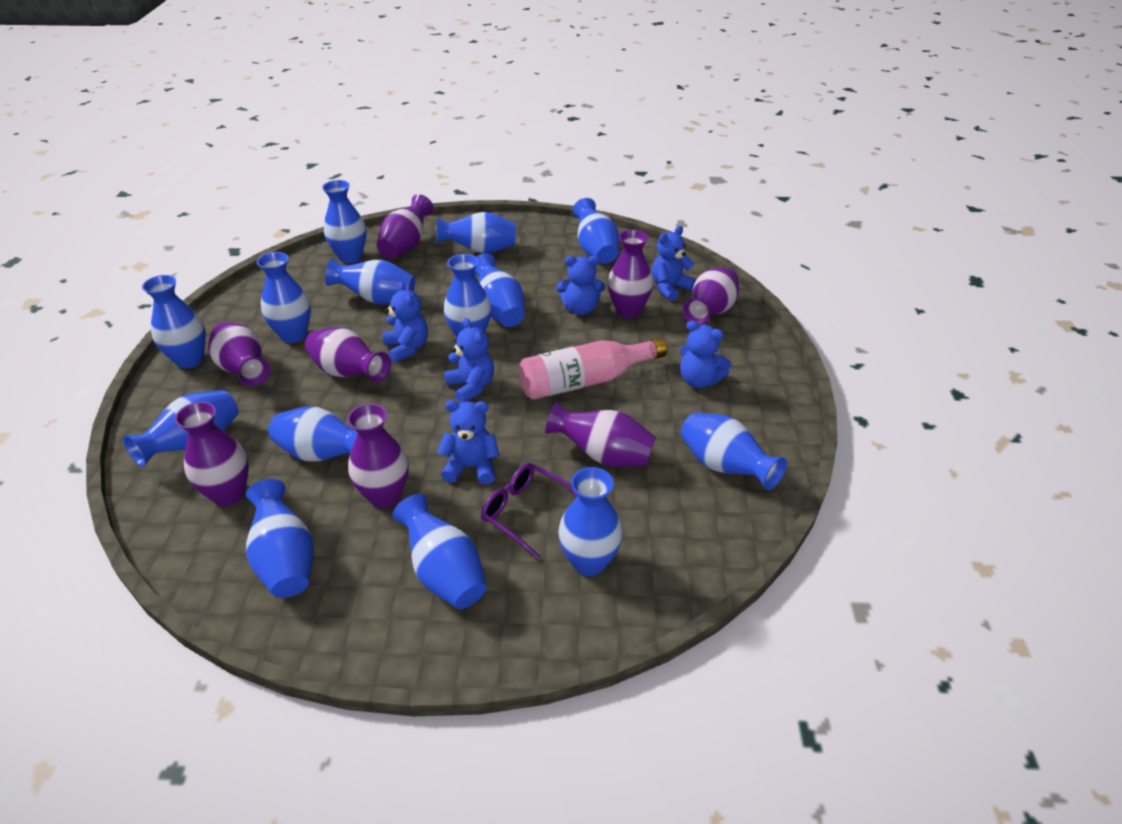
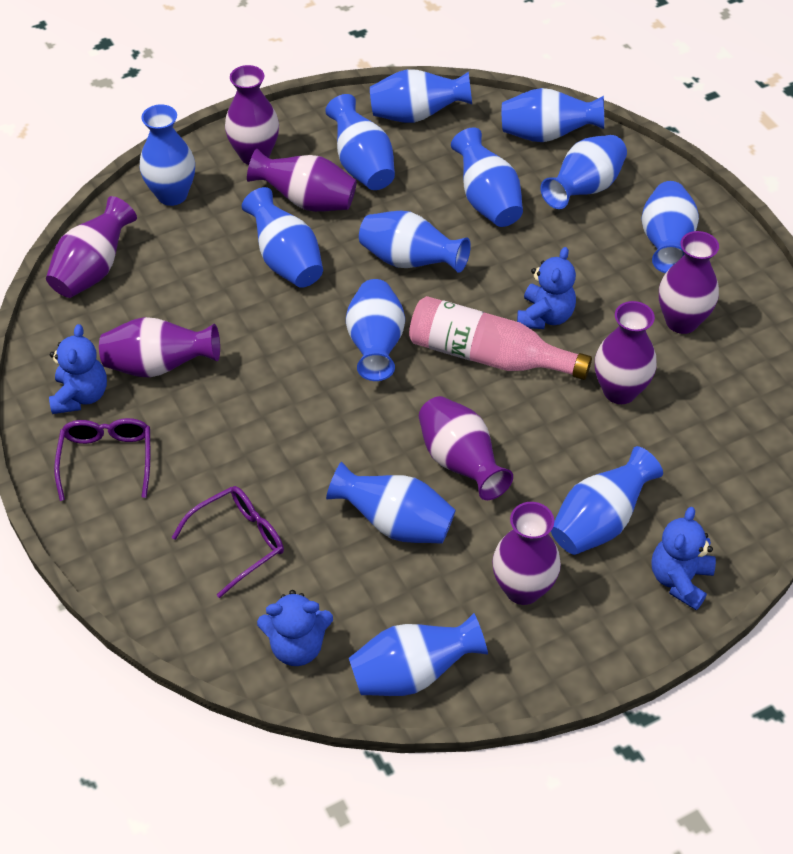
blue teddy bear: [382,281,428,363] [437,400,499,485] [444,318,494,403] [556,256,605,315] [652,226,696,301] [680,321,732,388] = 6 -> [49,324,107,414] [257,590,333,666] [517,247,576,329] [652,507,716,610] = 4
blue vase: [123,390,239,467] [142,275,206,368] [246,479,314,598] [257,252,311,343] [268,407,358,462] [322,180,366,263] [325,259,415,305] [392,494,487,609] [437,212,516,253] [444,254,491,338] [474,253,525,327] [558,467,623,576] [573,198,619,264] [681,413,787,490] = 14 -> [140,104,195,206] [242,187,323,288] [325,94,395,190] [326,462,456,544] [346,279,405,381] [349,613,488,696] [359,211,471,273] [370,69,472,123] [451,127,523,227] [502,88,604,142] [540,135,627,209] [551,446,663,555] [641,181,699,273] = 13
purple glasses: [481,463,577,559] = 1 -> [54,418,150,501] [171,486,284,598] = 2

